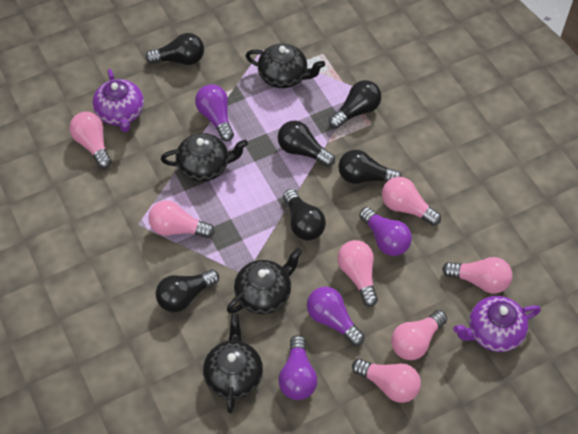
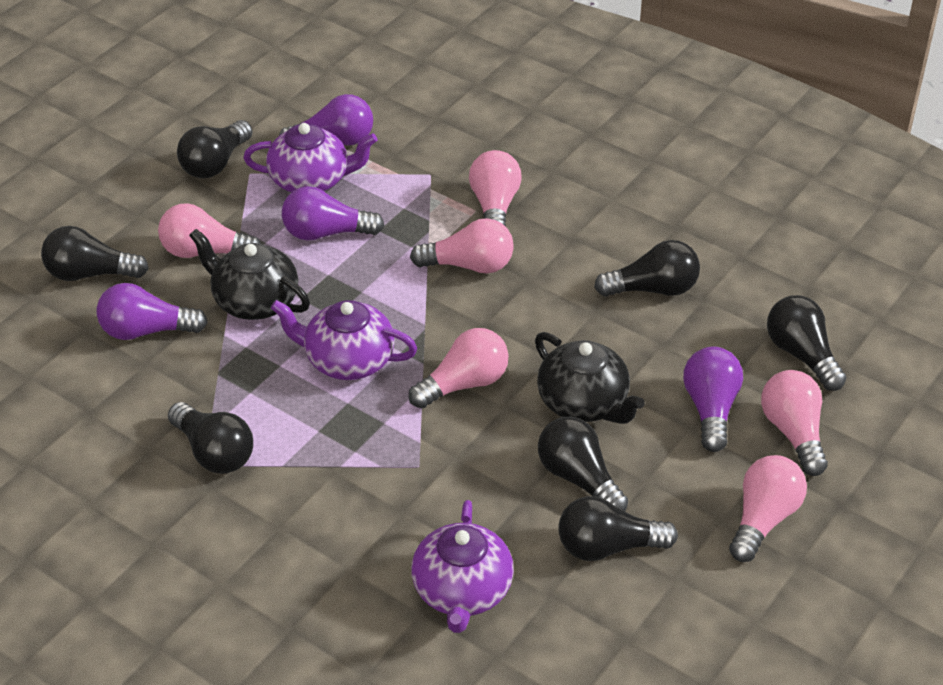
black light bulb: [145,33,204,65] [155,269,219,312] [278,121,335,167] [283,189,326,241] [329,80,381,129] [338,150,402,184] = 6 -> [41,226,149,281] [168,402,253,474] [177,120,253,178] [538,416,628,511] [558,496,678,561] [594,240,700,297] [767,295,846,391] = 7
black teapot: [161,133,248,182] [203,314,263,413] [227,248,303,314] [246,43,325,88] = 4 -> [189,229,310,320] [535,332,645,424] = 2
pink light bulb: [69,112,112,169] [148,200,215,238] [338,240,378,307] [352,359,421,403] [382,177,441,226] [391,310,447,360] [442,257,512,294] = 7 -> [158,203,261,258] [408,328,509,409] [410,218,514,274] [469,150,522,227] [729,455,807,562] [761,370,828,476] = 6
purple teapot: [93,69,144,132] [453,296,541,352] = 2 -> [243,123,377,193] [271,300,417,380] [411,500,514,633] = 3

